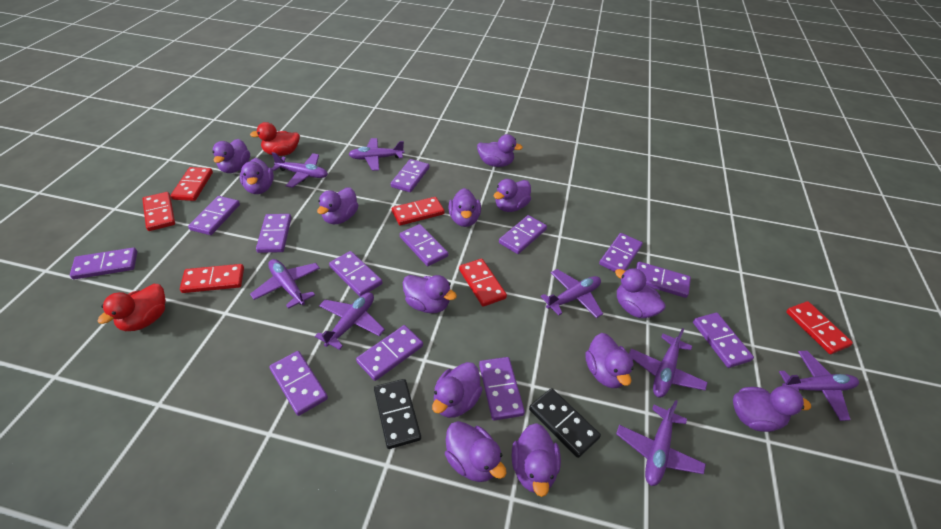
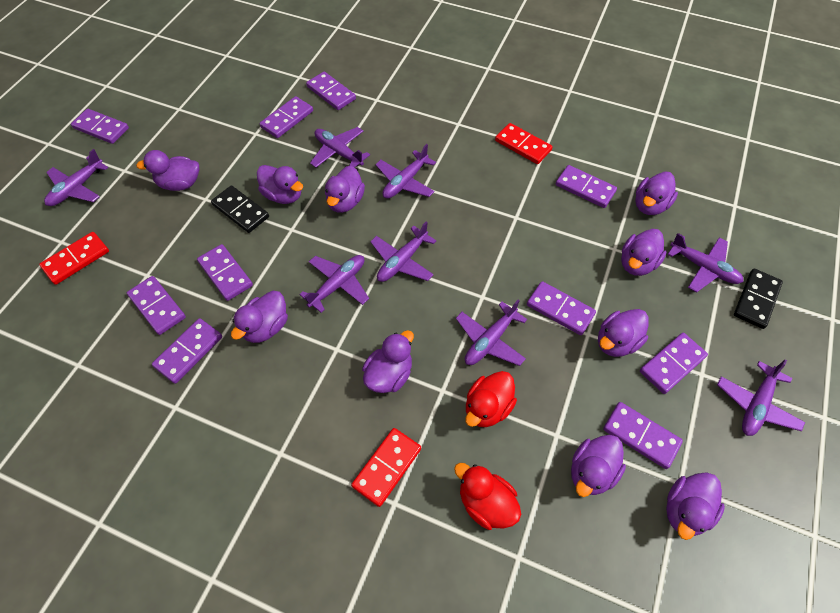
purple domino: [70,248,137,280] [188,196,240,235] [256,214,291,253] [270,351,328,416] [329,251,382,296] [356,325,423,381] [391,159,429,192] [400,224,448,266] [479,357,525,421] [499,215,547,254] [599,233,643,272] [636,262,691,298] [693,313,754,368] = 13 -> [71,109,129,144] [127,276,186,335] [152,318,222,384] [197,244,253,301] [260,96,313,138] [306,72,356,110] [527,281,596,335] [556,165,617,208] [603,402,683,469] [640,333,708,394] = 10
purple duck: [212,139,250,173] [240,158,274,194] [317,187,358,224] [403,275,457,313] [432,362,483,418] [445,421,507,482] [448,188,481,227] [477,134,523,167] [494,179,531,212] [512,423,561,497] [585,333,633,388] [615,268,666,318] [733,386,811,432] = 13 -> [136,150,200,191] [231,291,288,343] [257,165,303,204] [325,166,365,213] [362,330,414,393] [571,435,626,497] [598,309,649,357] [621,229,666,276] [635,171,678,215] [666,472,725,540] = 10
red domino: [142,192,175,231] [171,167,213,201] [180,264,244,293] [392,197,445,226] [459,259,507,307] [786,301,853,354] = 6 -> [39,232,109,285] [351,428,421,507] [495,123,553,164] = 3

